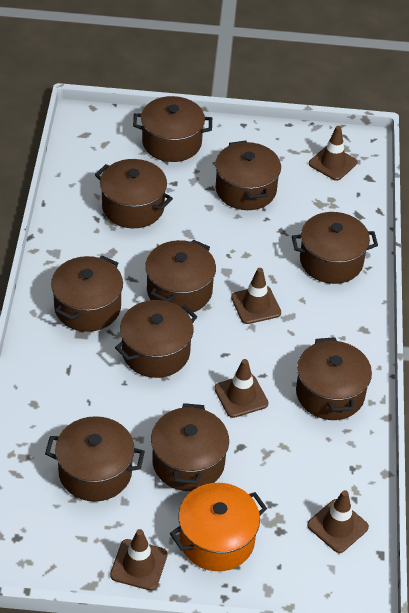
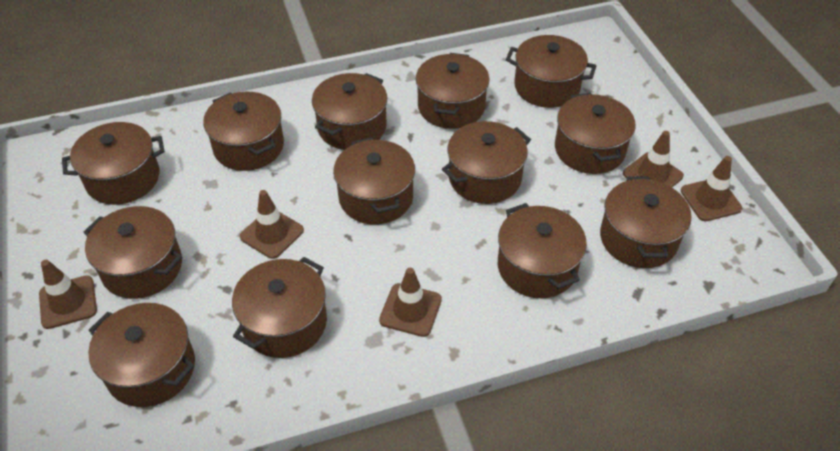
brown pot: [45,416,145,502] [51,256,123,332] [95,159,173,228] [115,300,197,378] [133,96,212,162] [145,240,216,314] [151,403,229,491] [215,141,281,210] [292,212,378,284] [296,337,372,420] = 10 -> [62,122,165,205] [83,206,183,299] [88,303,195,407] [203,92,284,171] [232,257,327,358] [312,73,388,150] [333,137,415,225] [416,53,490,129] [442,121,531,204] [498,203,587,298] [506,35,596,108] [555,93,636,174] [600,176,691,268] = 13
orange pot: [170,483,267,571] = 1 -> none = 0

